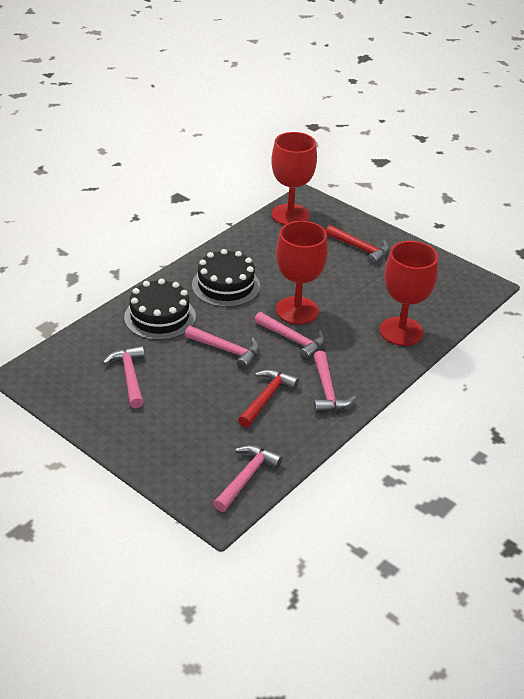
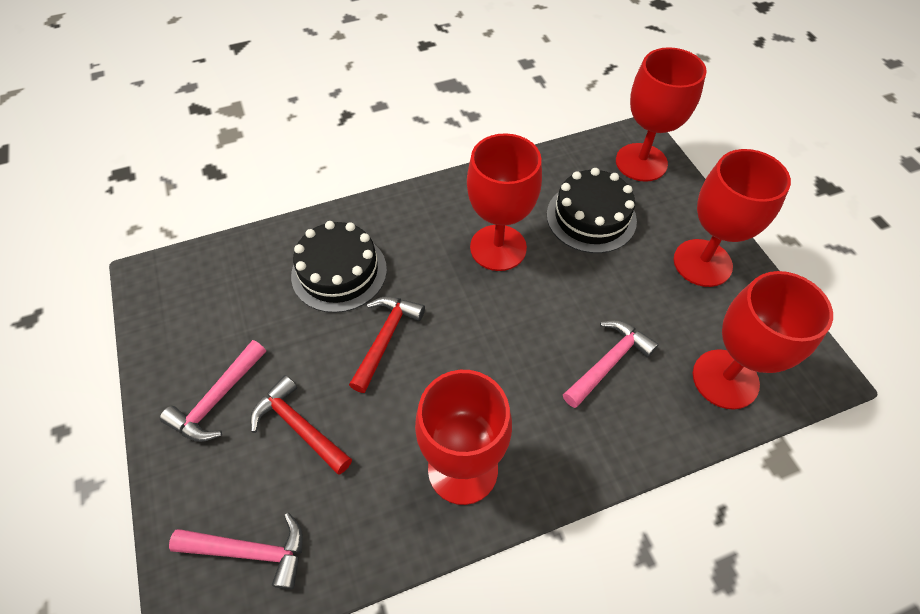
pink hammer: [103,346,145,408] [185,326,259,370] [213,445,283,512] [254,312,325,360] [314,351,356,413] = 5 -> [160,340,266,442] [169,513,303,590] [563,320,659,408] = 3
red goblet: [271,132,317,225] [276,221,328,324] [380,241,438,346] = 3 -> [415,370,512,505] [467,133,542,271] [616,47,707,182] [673,149,791,287] [693,271,833,410] = 5

